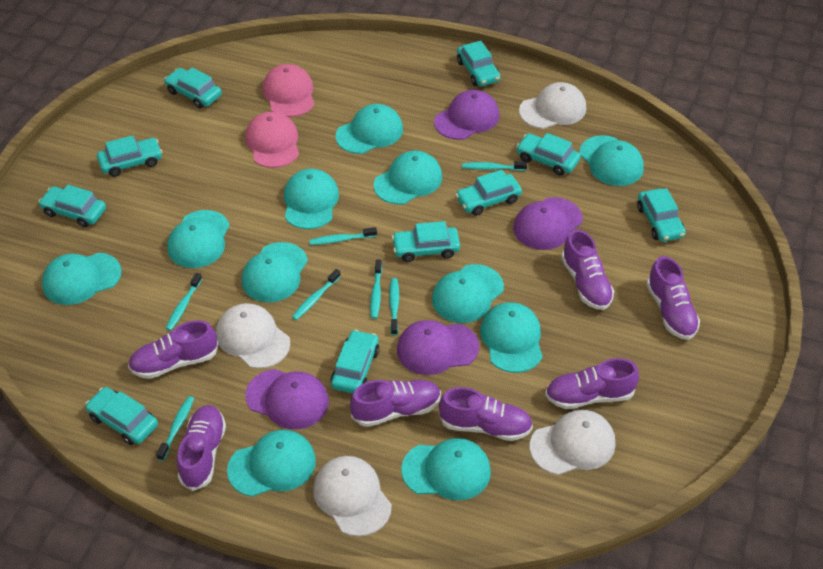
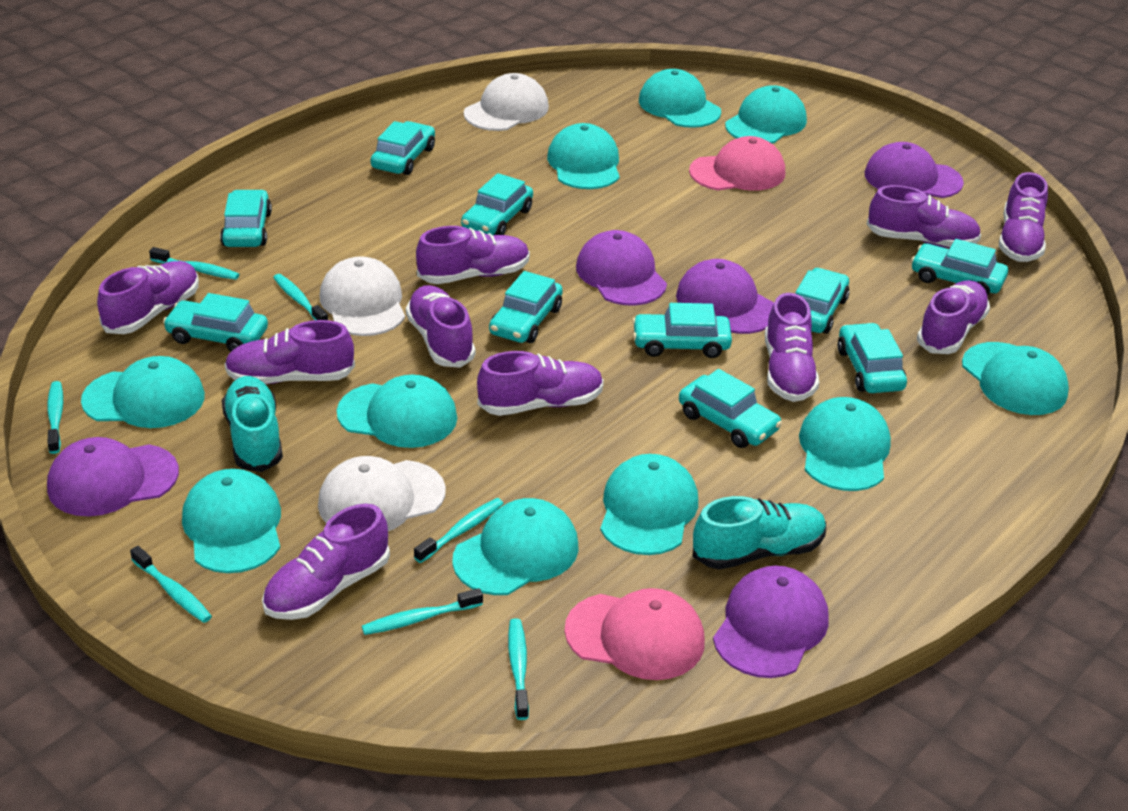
purple cap: [245,369,329,429] [397,320,479,375] [434,90,499,140] [513,197,583,250] = 4 -> [47,437,179,516] [576,230,667,305] [676,259,774,334] [713,566,829,678] [865,142,964,198] = 5
purple shoe: [128,320,218,379] [177,405,226,491] [350,380,441,427] [439,387,533,441] [545,358,639,409] [561,230,614,310] [646,256,700,340] = 7 -> [97,261,199,334] [224,320,355,384] [262,504,390,620] [406,285,475,368] [416,226,530,284] [477,351,604,416] [765,293,819,402] [867,185,981,248] [917,280,990,354] [999,172,1048,262] = 10
turquoise cap: [42,253,122,305] [167,210,230,268] [227,430,316,497] [242,242,308,302] [284,169,339,229] [335,104,403,154] [374,151,442,205] [401,438,491,500] [432,264,504,323] [480,302,543,373] [579,135,644,186] = 11 -> [81,356,205,428] [182,469,281,573] [337,375,457,448] [452,498,579,595] [547,123,620,189] [600,454,698,555] [639,69,721,128] [725,85,807,143] [799,397,891,491] [962,342,1069,415] = 10
turquoise shoe: none = 0 -> [222,376,283,472] [693,496,826,570] = 2
white cap: [216,303,290,369] [313,456,392,536] [519,82,586,129] [530,410,615,475] = 4 -> [318,456,446,531] [320,256,405,336] [464,73,549,131] = 3

